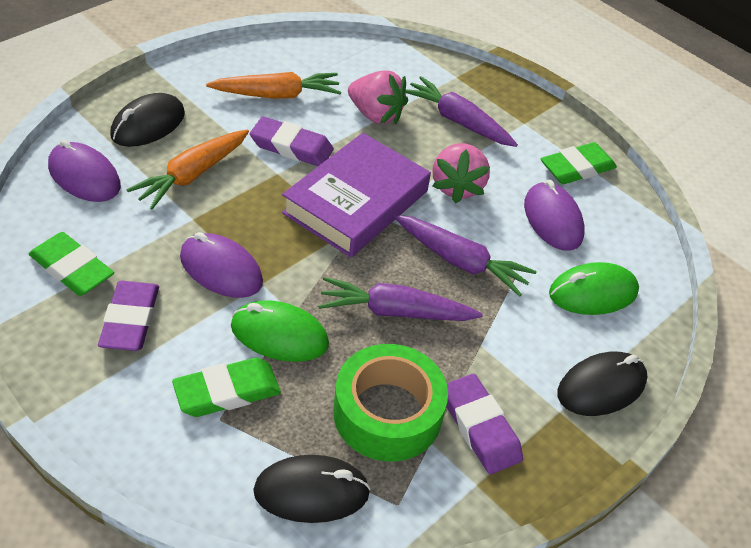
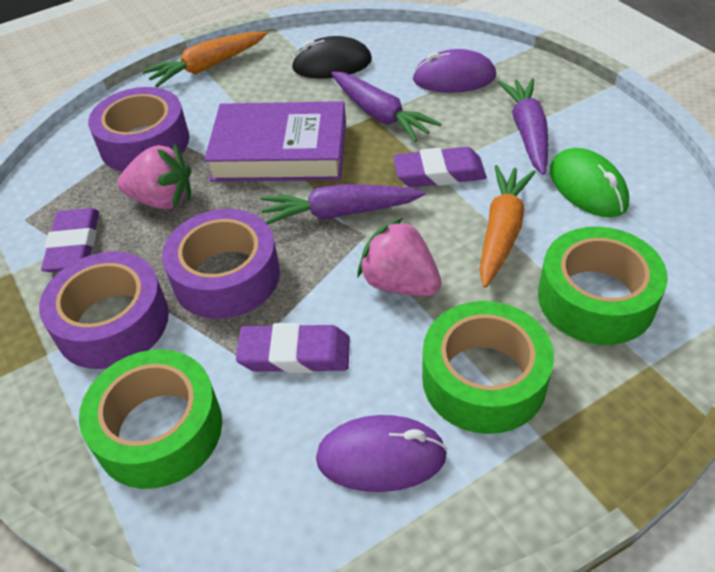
black mouse: [110,93,185,147] [253,455,371,523] [557,352,648,416] = 3 -> [291,36,372,78] = 1
green eraser: [29,232,114,296] [172,358,281,417] [541,142,617,184] = 3 -> none = 0
green mouse: [231,300,329,362] [549,262,639,315] = 2 -> [550,148,629,217] = 1
green tape: [333,344,448,462] = 1 -> [79,349,222,489] [422,301,554,434] [538,227,668,345] = 3
purple mouse: [48,139,121,202] [180,232,263,298] [524,180,585,251] = 3 -> [316,415,447,492] [412,49,496,93] = 2
purple tape: none = 0 -> [39,252,169,369] [88,87,189,171] [162,209,280,319] = 3

